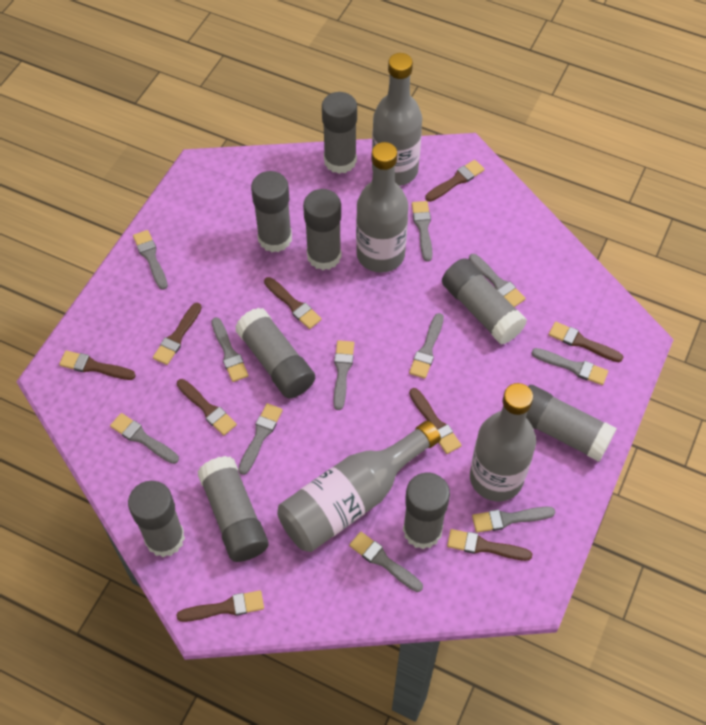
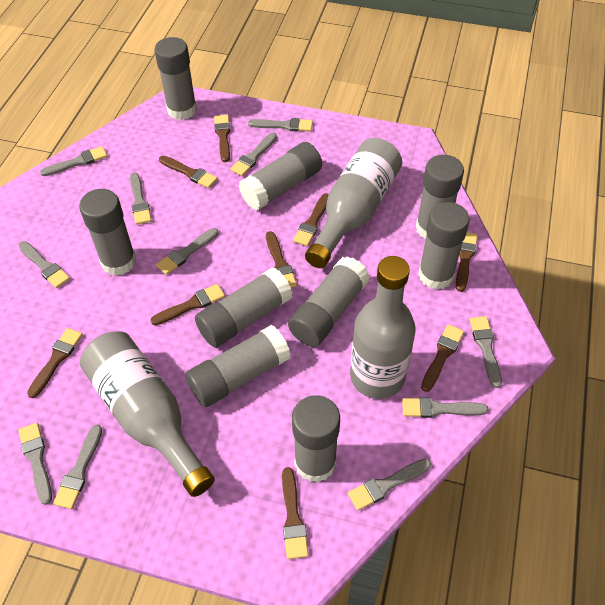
grey bottle: [277,421,441,552] [356,142,408,273] [372,53,422,186] [470,383,536,501] = 4 -> [80,331,215,497] [305,138,402,268] [350,256,416,399] = 3

